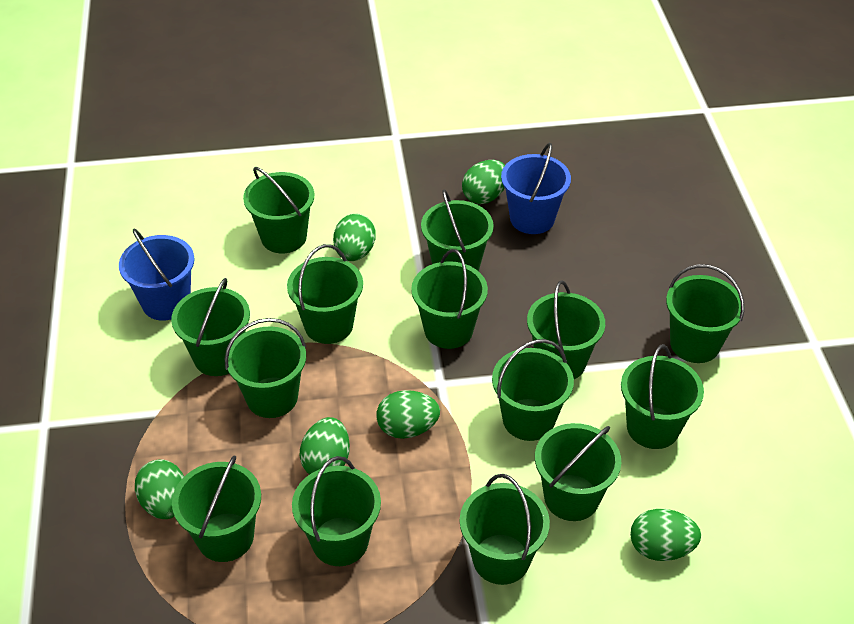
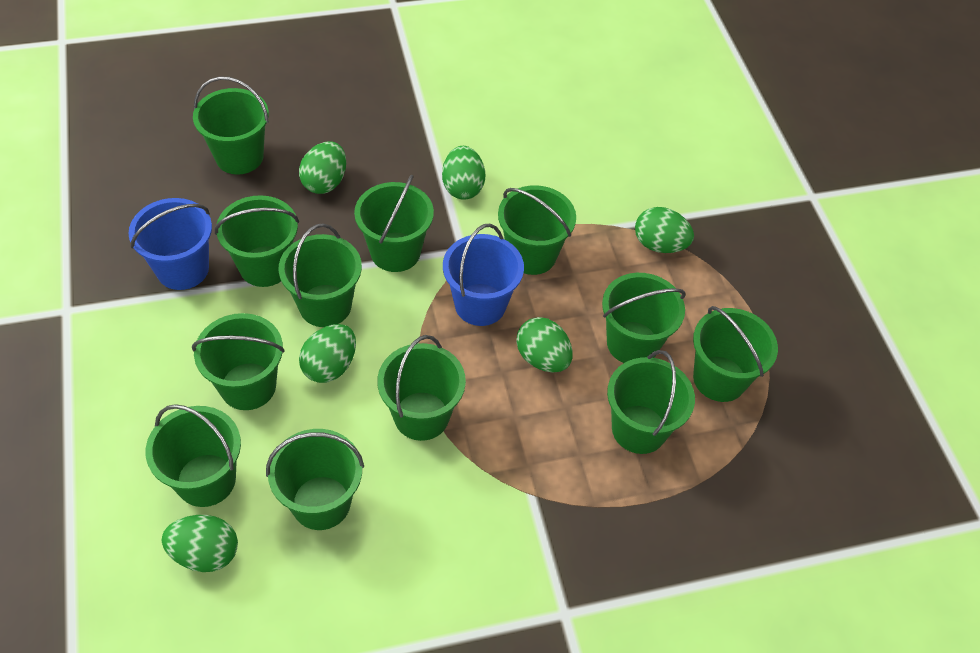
green bucket: [171,278,250,376] [172,455,261,562] [225,318,306,418] [243,167,314,253] [287,244,363,344] [292,456,381,566] [411,249,488,349] [421,189,494,271] [460,474,550,585] [492,339,574,441] [527,280,605,379] [535,423,621,521] [621,344,704,449] [666,264,745,363] = 14 -> [146,404,241,507] [192,313,285,410] [193,76,269,175] [215,195,299,287] [266,429,364,530] [279,223,362,327] [354,175,434,272] [377,335,466,441] [498,185,576,275] [602,273,686,363] [607,350,695,454] [693,306,778,402] = 12

